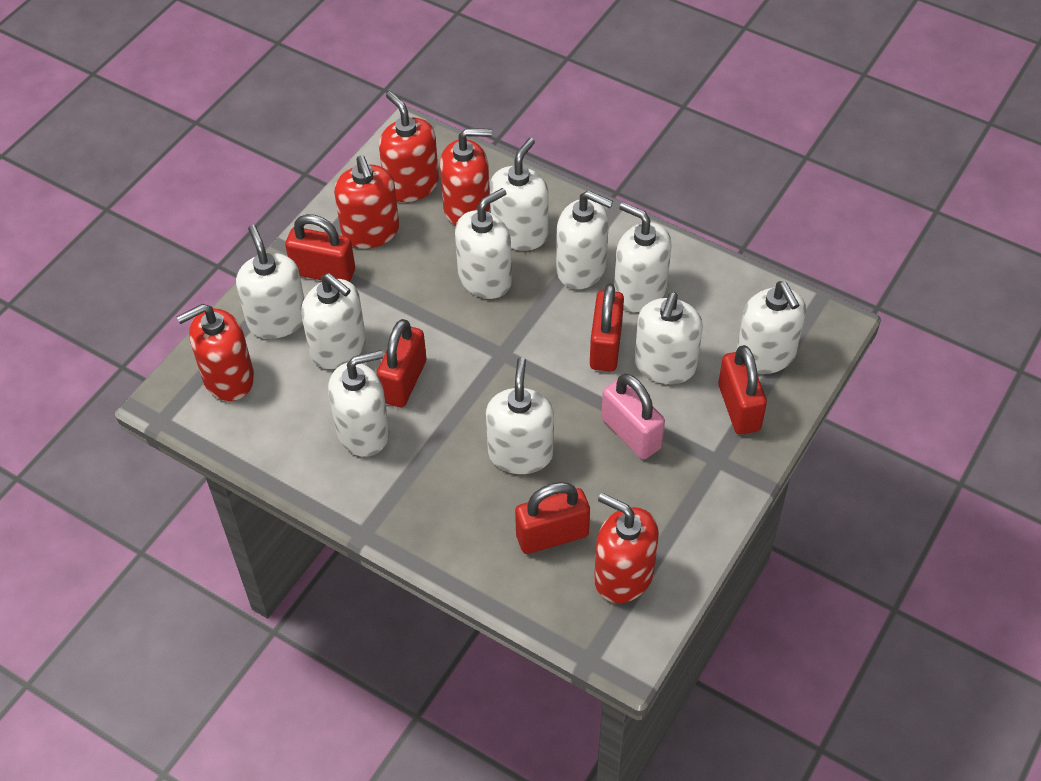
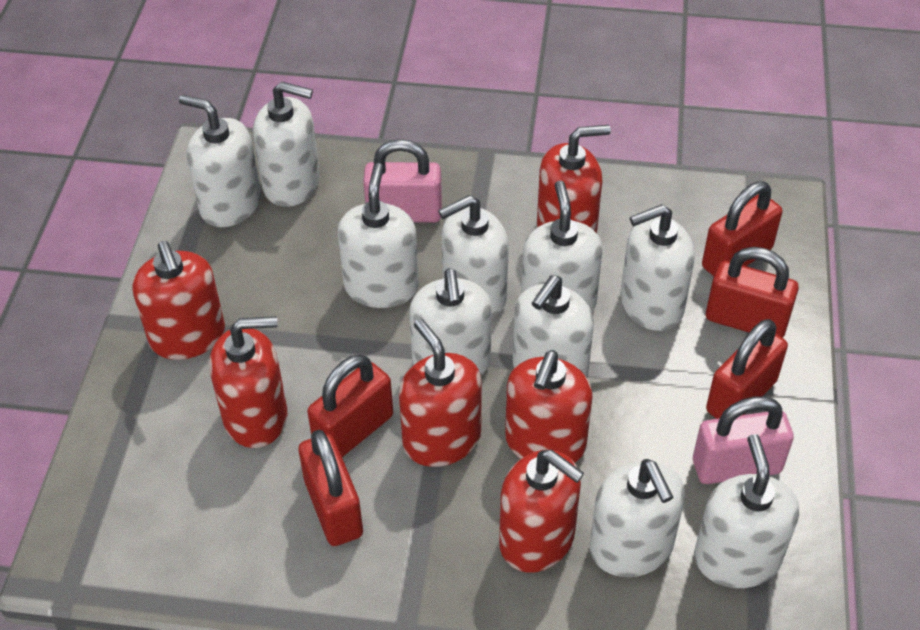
pink padlock: [601,374,665,459] = 1 -> [363,139,442,222] [693,396,794,484] = 2
red soap dispenser: [177,304,254,401] [334,155,399,248] [379,91,439,202] [440,128,492,226] [594,493,659,603] = 5 -> [132,241,225,360] [209,316,287,448] [399,318,482,467] [499,450,584,573] [505,350,593,463] [537,125,611,233] = 6

